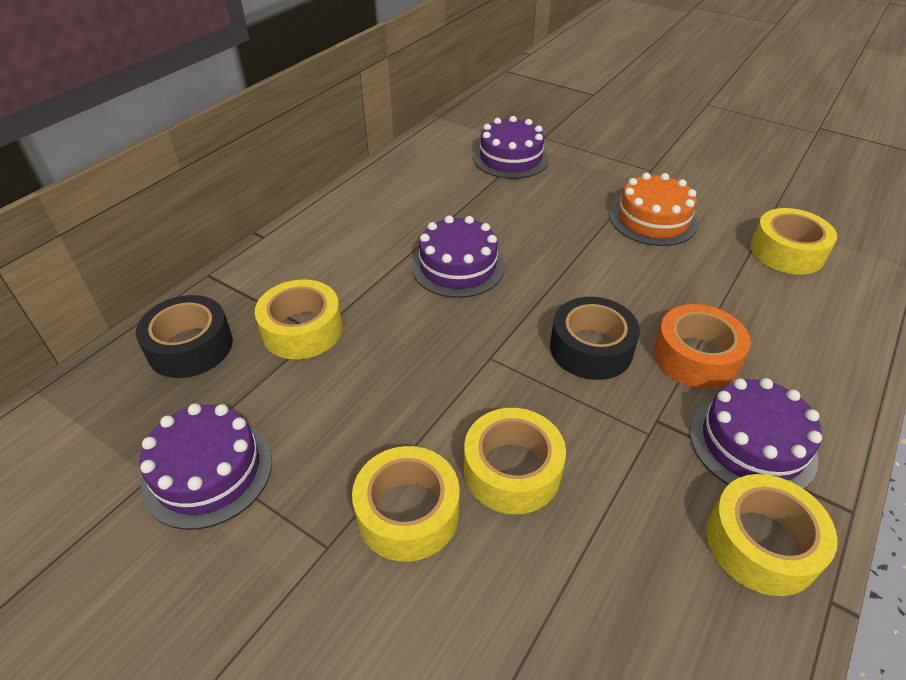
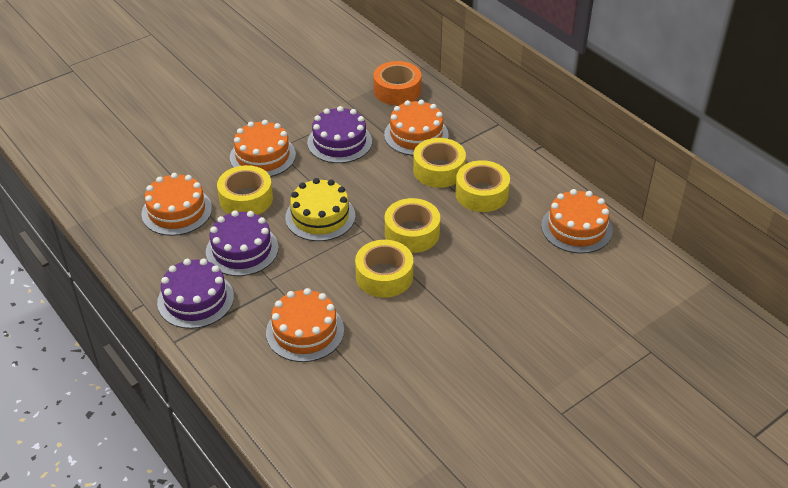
black tape: [136,295,233,378] [550,297,640,380] = 2 -> none = 0
orange cake: [610,173,698,246] = 1 -> [141,173,212,236] [230,120,296,177] [266,288,344,362] [384,100,449,156] [541,189,613,253] = 5
purple cake: [140,403,272,530] [412,216,505,298] [473,116,549,179] [690,378,822,489] = 4 -> [157,259,234,329] [206,210,279,276] [307,106,372,163] = 3
yellow cake: none = 0 -> [285,178,355,241] = 1

